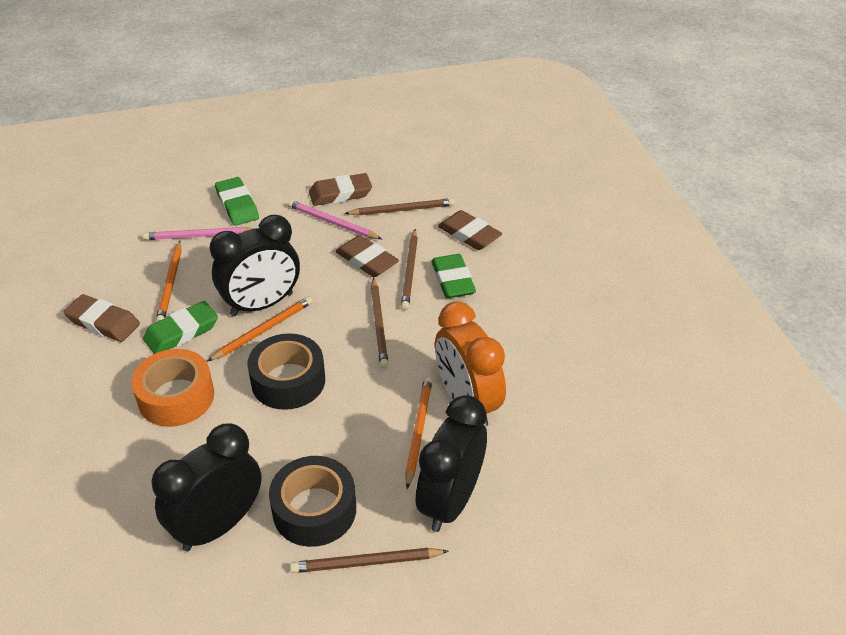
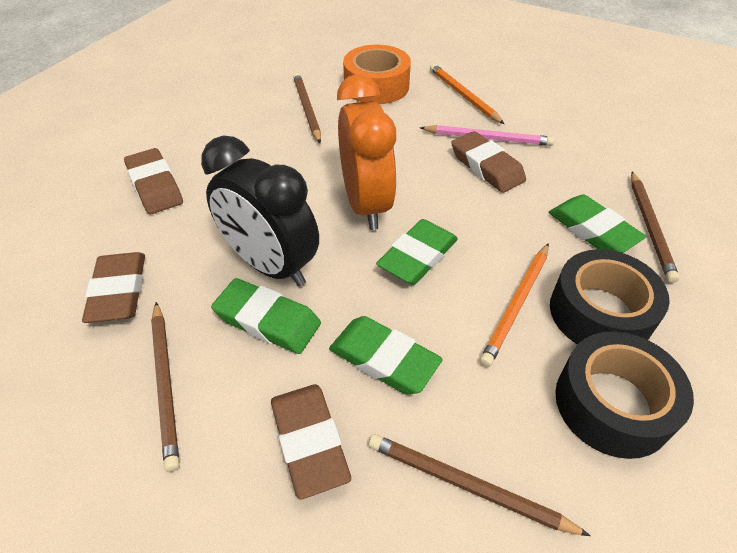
black clock: [151,424,262,551] [210,215,300,316] [415,395,487,532] = 3 -> [201,136,319,287] = 1
green eraser: [143,301,218,354] [215,177,259,226] [431,254,476,298] = 3 -> [211,278,321,354] [329,316,443,394] [376,219,458,285] [549,194,646,253] = 4
orange pencil: [156,241,181,322] [207,296,313,362] [405,376,432,489] = 3 -> [430,64,504,124] [480,243,549,367] = 2
pink pencil: [143,227,255,240] [287,200,382,239] = 2 -> [420,125,554,146] = 1

